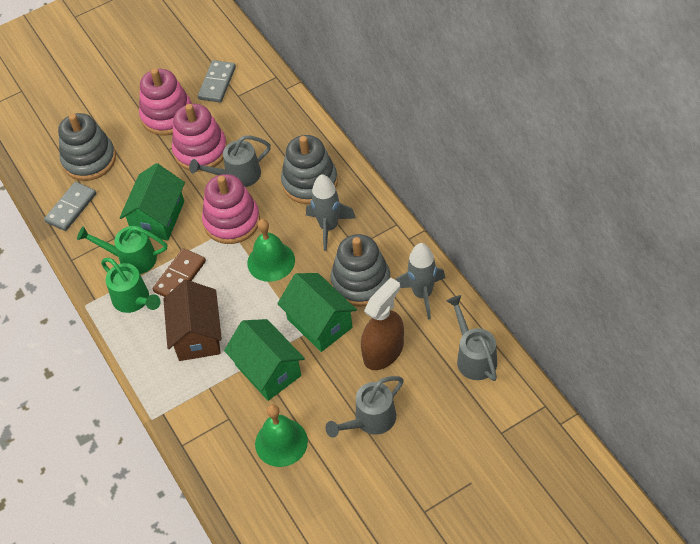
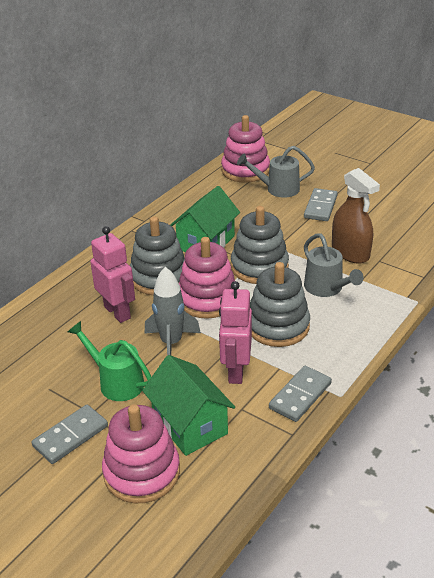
brown domino: [153,248,206,297] = 1 -> none = 0
brown house: [163,280,222,361] = 1 -> none = 0
green bell: [247,219,295,282] [255,404,308,467] = 2 -> none = 0
green house: [119,163,185,241] [224,319,305,401] [277,273,357,352] = 3 -> [142,355,235,456] [170,186,240,252] = 2
green watering can: [77,226,167,274] [101,258,161,313] = 2 -> [68,321,151,401] = 1
grey domino: [44,182,96,231] [198,60,236,103] = 2 -> [32,405,108,464] [269,366,332,422] [304,188,338,221] = 3
grey rocket: [306,174,356,251] [395,243,445,320] = 2 -> [145,267,201,356] = 1
grey watering can: [189,135,271,187] [325,376,404,438] [446,295,497,381] = 3 -> [237,146,315,198] [304,233,364,297] = 2
pink robot: none = 0 -> [90,226,135,323] [219,281,252,384] = 2

